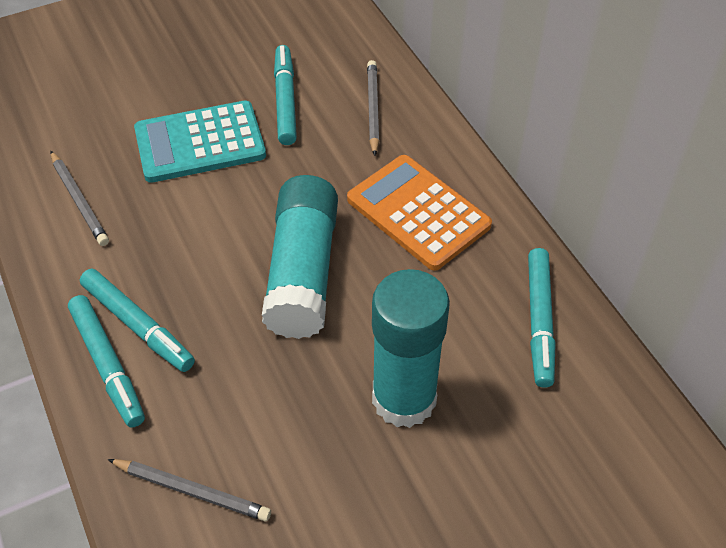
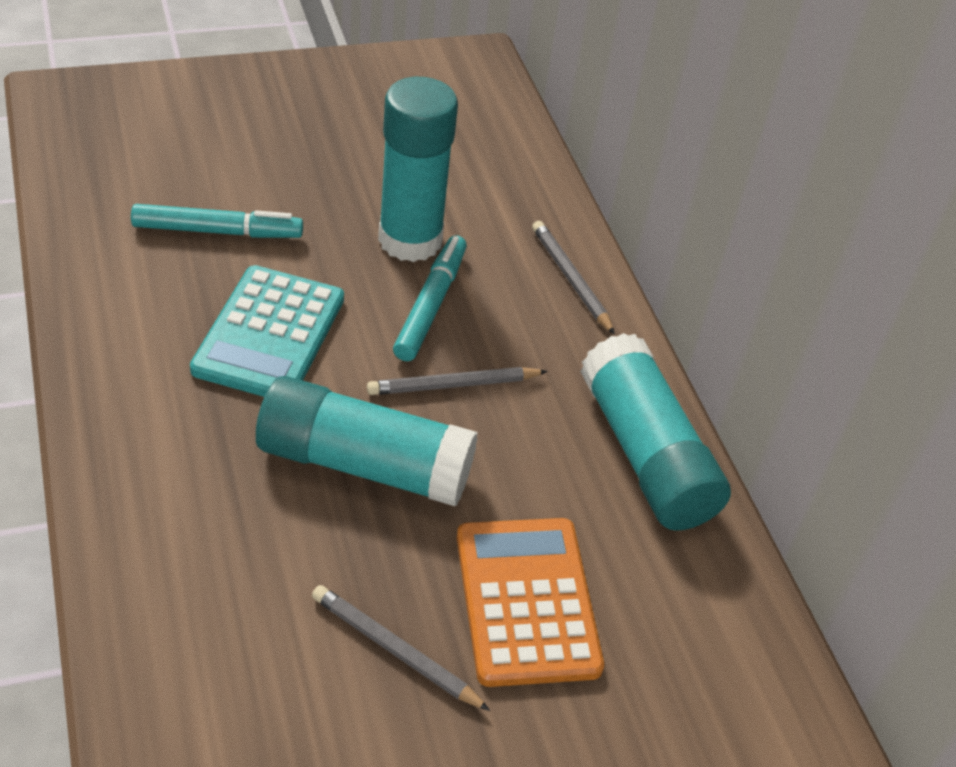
turquoise glue stick: [262,175,338,339] [372,269,450,428] = 2 -> [256,376,478,506] [378,77,458,262] [580,333,731,531] = 3
turquoise marker: [68,295,145,428] [80,269,195,372] [274,45,297,145] [528,248,555,388] = 4 -> [131,204,303,238] [393,235,467,361] = 2

